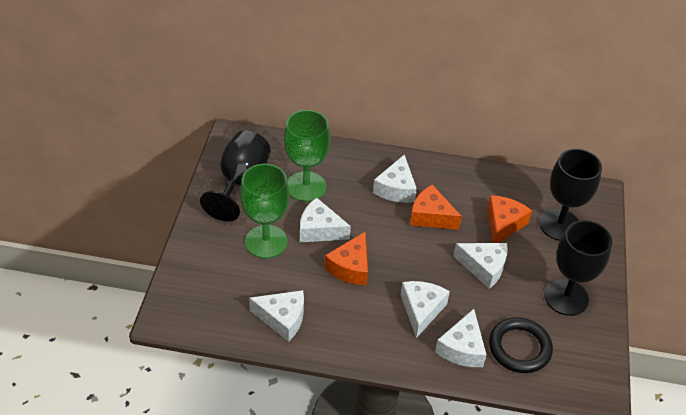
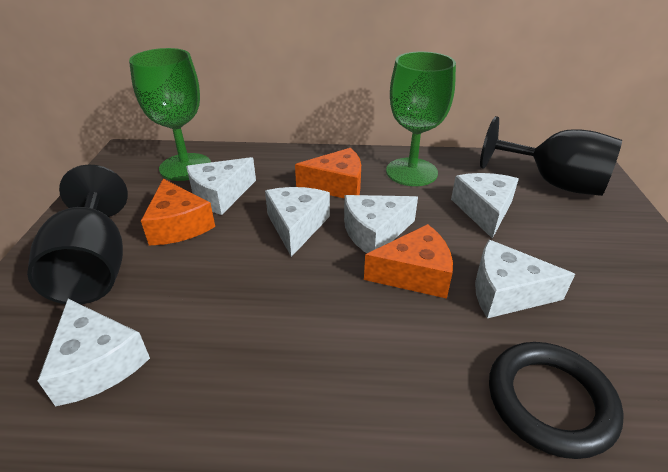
black goblet: [200,130,271,222] [539,149,602,241] [545,220,612,316] = 3 -> [27,165,128,304] [480,116,622,196] = 2

